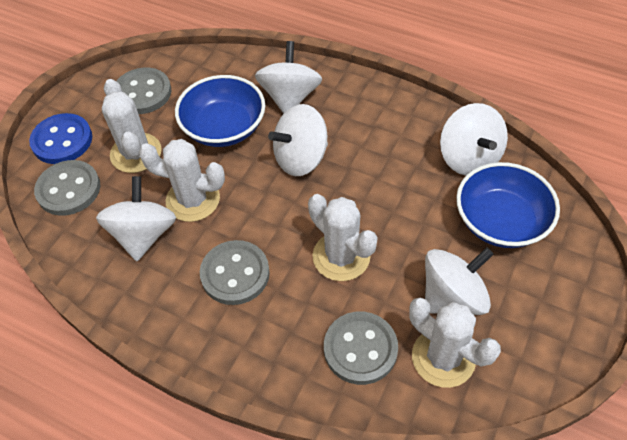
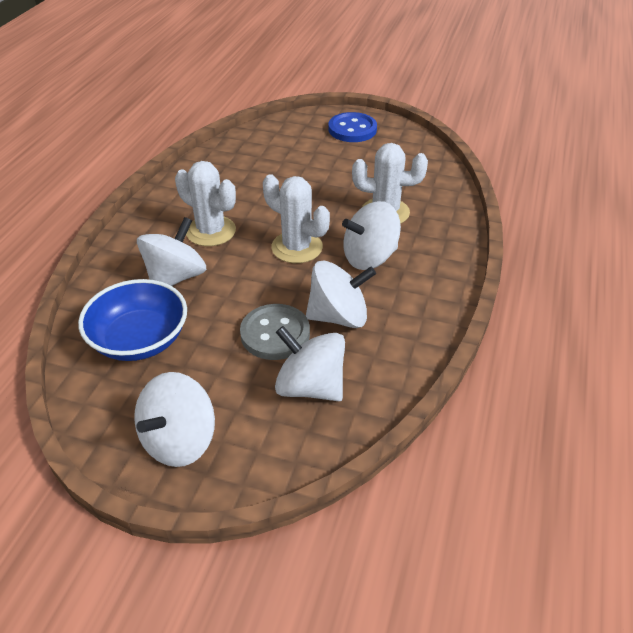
blue bowl: [175,75,265,147] [456,162,560,248] = 2 -> [78,279,187,361] = 1
grey button: [34,160,100,216] [117,68,171,114] [200,240,270,305] [324,312,398,385] = 4 -> [240,304,310,360] = 1
white cactus: [102,79,162,173] [139,139,225,222] [308,194,378,281] [409,298,501,388] = 4 -> [175,161,236,246] [263,174,330,263] [352,143,428,224] = 3

